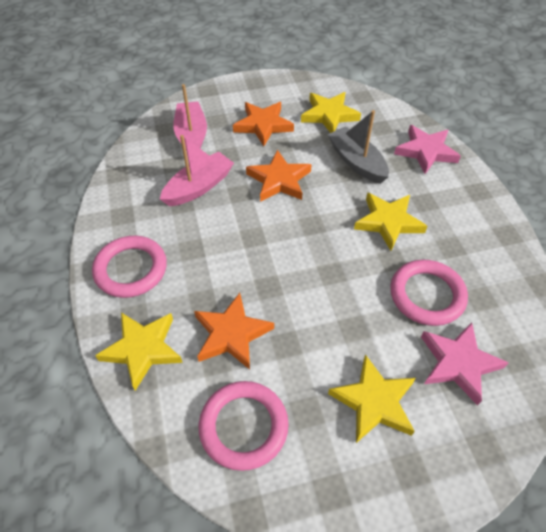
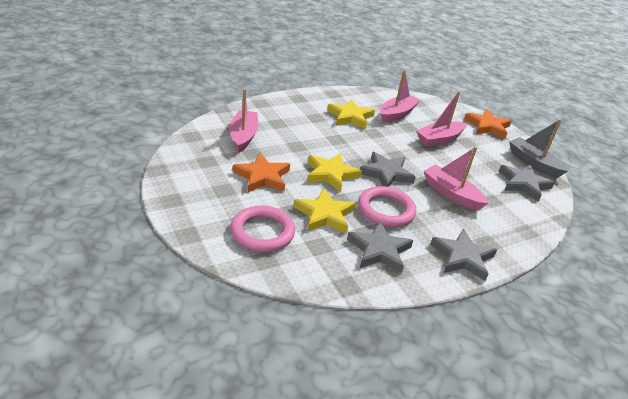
grey star: none = 0 -> [347,222,413,273] [360,152,416,187] [430,229,497,281] [499,165,555,202] = 4
orange star: [194,293,274,370] [233,102,294,146] [246,150,312,202] = 3 -> [233,153,290,192] [464,109,511,139] = 2
pink boat: [160,135,234,206] [173,84,207,151] = 2 -> [229,89,258,152] [380,70,420,122] [416,91,467,147] [424,146,489,211] = 4
pink ring: [92,236,167,298] [199,381,289,471] [390,260,468,326] = 3 -> [230,205,295,252] [358,186,416,227] = 2
pink star: [394,125,461,174] [421,322,509,406] = 2 -> none = 0
yellow star: [95,312,183,391] [301,92,361,133] [328,354,416,443] [354,192,428,251] = 4 -> [294,188,356,233] [307,153,362,192] [327,99,375,129] = 3

